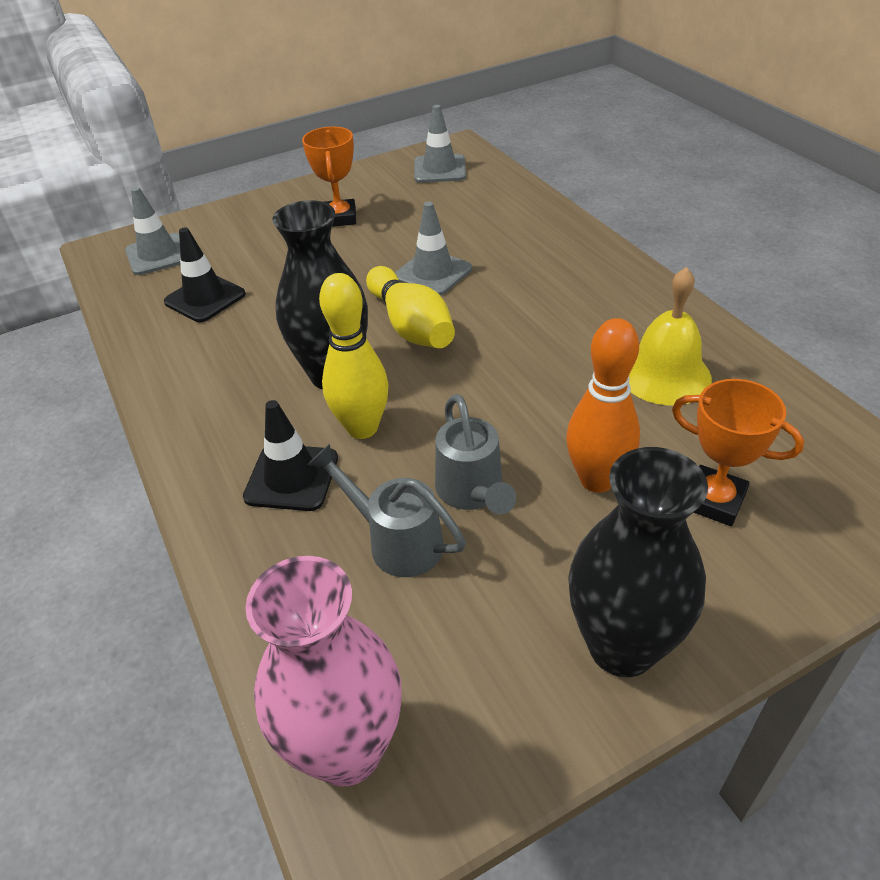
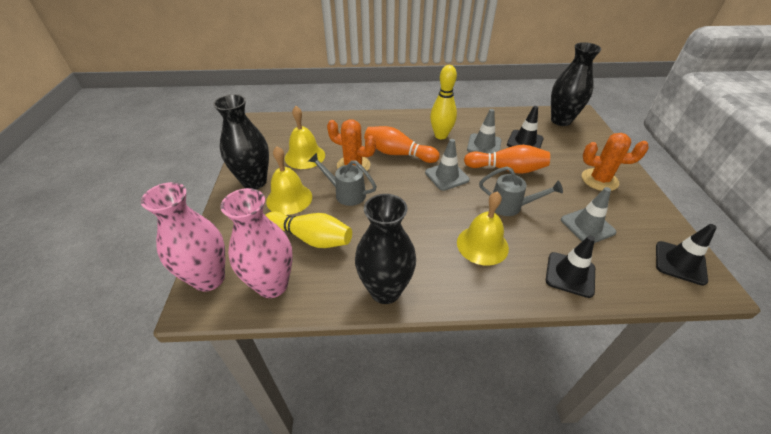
black traffic cone: [164,227,246,322] [243,400,338,511] = 2 -> [507,106,544,149] [546,236,595,298] [656,224,717,286] = 3
black vase: [272,200,368,389] [568,447,708,677] = 2 -> [213,94,269,189] [355,194,416,304] [551,42,601,126] = 3
orange bowling pin: [566,318,640,493] = 1 -> [364,126,440,163] [464,145,550,174] = 2
orange cactus: none = 0 -> [327,119,376,174] [582,133,649,191] = 2
orange trophy: [302,127,356,227] [672,379,804,526] = 2 -> none = 0
pink vase: [245,556,402,787] = 1 -> [141,182,225,292] [220,188,293,298] = 2
yellow bell: [629,267,712,406] = 1 -> [266,146,312,215] [285,106,325,169] [457,192,509,266] = 3

